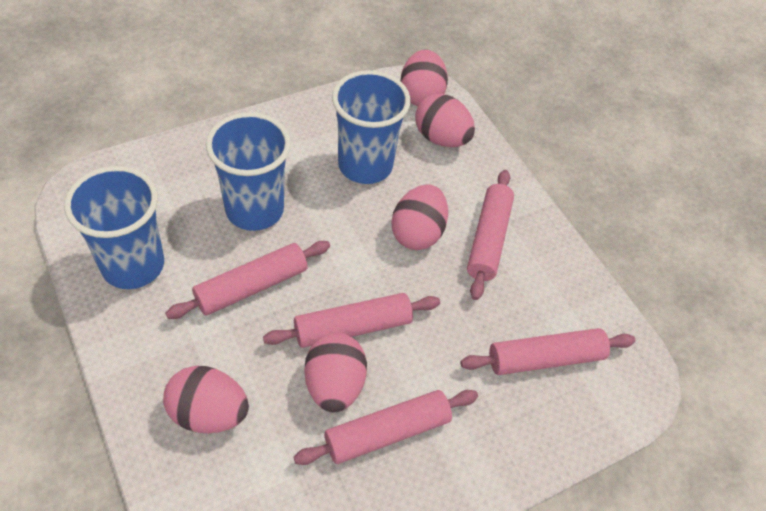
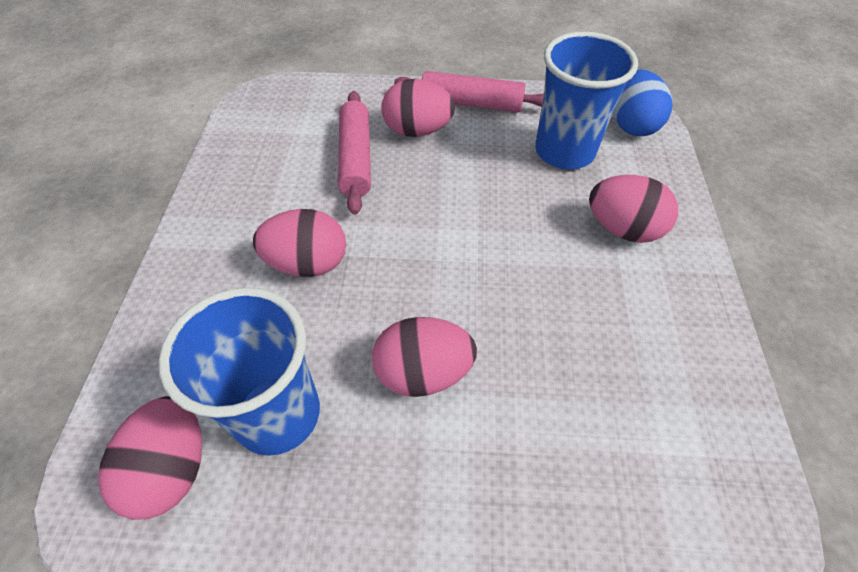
blue cup: [64,166,164,289] [206,112,291,231] [332,70,411,184] = 3 -> [159,288,320,456] [535,32,638,169] = 2
blue egg: none = 0 -> [613,69,673,136] = 1
pink rolling pin: [165,241,330,319] [263,293,440,348] [293,390,478,465] [460,328,635,375] [467,170,514,300] = 5 -> [338,91,371,215] [394,71,544,112] = 2

